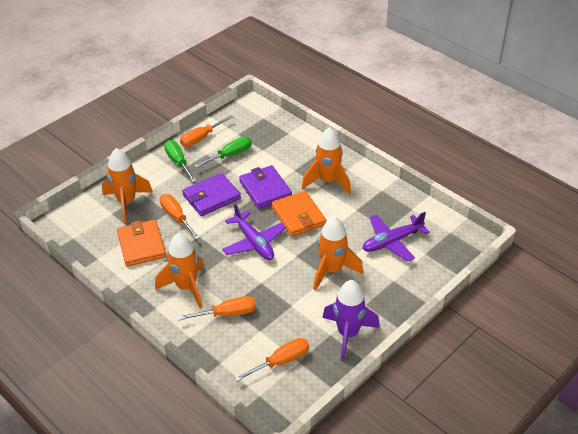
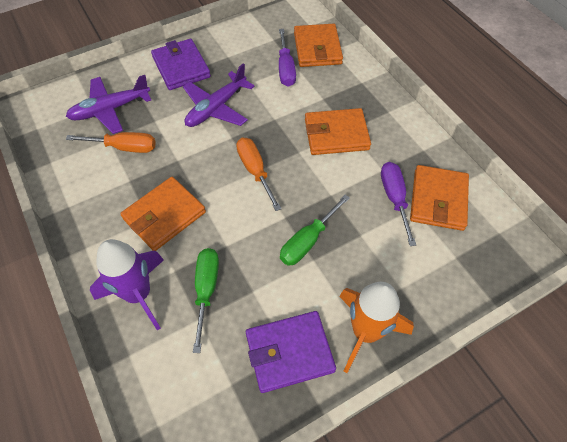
orange rocket: [102,148,153,223] [155,233,204,309] [302,127,351,195] [313,216,363,291] = 4 -> [339,282,414,373] = 1
orange screwdriver: [160,194,200,239] [177,296,256,321] [180,115,233,147] [234,338,309,381] = 4 -> [66,132,156,153] [236,138,282,211] = 2
orange wallet: [117,220,166,267] [271,191,326,237] = 2 -> [120,177,206,251] [294,24,343,67] [305,108,371,155] [410,165,469,231] = 4
purple screwdriver: none = 0 -> [279,29,296,87] [381,162,416,246] = 2

